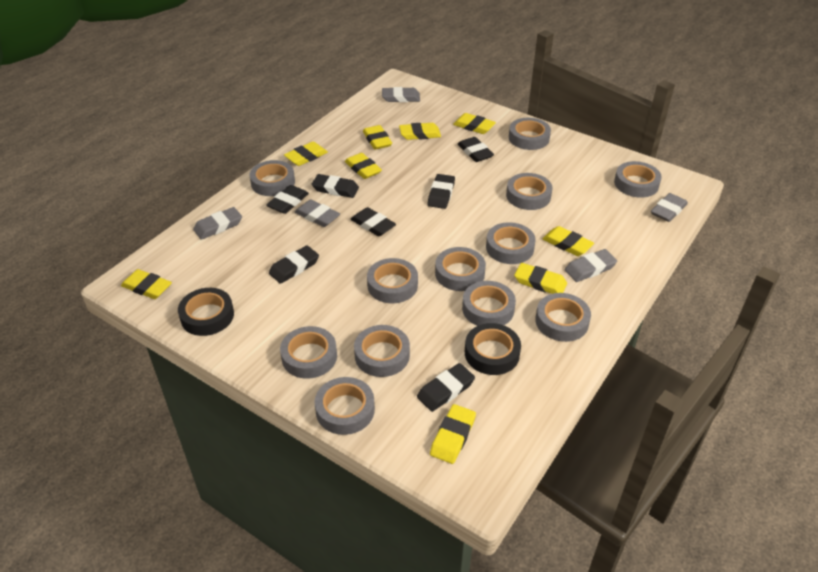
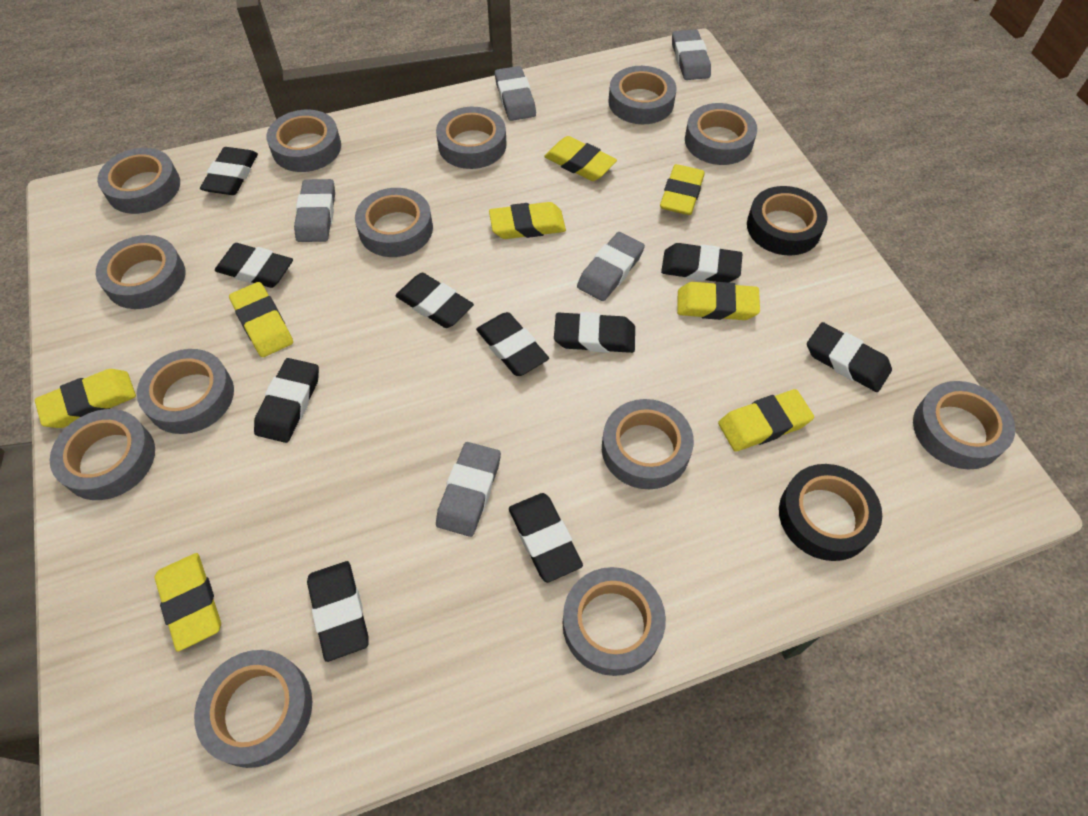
black eraser: [266,185,309,214] [269,245,319,284] [312,174,359,198] [351,207,396,236] [417,363,475,412] [427,174,455,209] [458,137,494,162] = 7 -> [200,147,258,195] [215,243,293,288] [254,358,319,443] [307,561,369,662] [395,273,474,328] [476,312,549,376] [509,493,583,583] [554,312,635,353] [661,243,742,283] [807,322,892,392] = 10
grey tape: [249,160,295,196] [280,326,337,379] [315,377,375,435] [354,325,410,377] [367,258,418,303] [435,247,486,291] [462,281,516,326] [486,222,536,264] [506,173,553,210] [509,118,551,150] [535,293,591,342] [614,161,662,198] = 12 -> [50,409,155,500] [96,235,186,309] [97,148,180,214] [137,349,234,434] [194,650,312,768] [266,110,341,172] [355,188,433,257] [436,107,507,169] [563,567,666,676] [602,399,694,489] [608,66,677,124] [685,103,757,165] [913,381,1015,469] = 13
yellow eraser: [121,269,172,299] [284,142,328,166] [345,153,382,179] [363,125,392,150] [399,123,441,140] [430,404,476,464] [453,113,496,134] [514,263,567,294] [543,226,594,256] = 9 -> [35,369,136,428] [155,553,221,652] [229,282,293,357] [489,202,566,239] [544,136,617,181] [660,164,705,215] [677,282,760,320] [718,389,814,452] = 8

